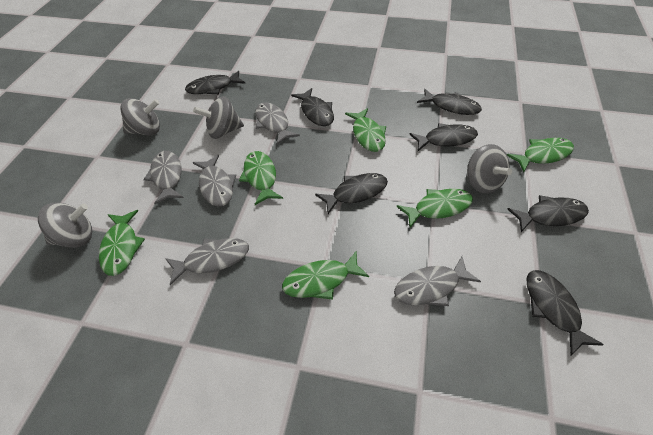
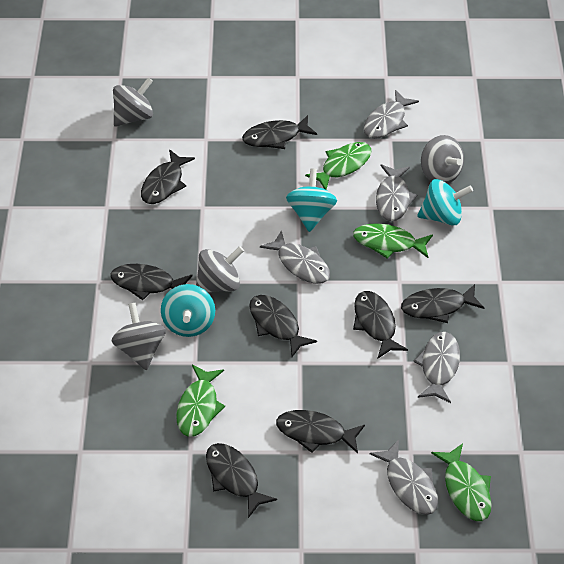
black fish: [185,71,245,94] [291,88,334,126] [315,173,388,214] [409,123,478,151] [417,89,482,115] [507,195,589,232] [526,270,604,356] = 7 -> [110,264,192,300] [141,149,195,204] [206,443,277,518] [242,115,317,149] [249,295,317,357] [276,410,365,453] [353,291,408,358] [401,284,484,323] = 8
green fish: [99,210,145,276] [239,151,283,205] [282,252,369,300] [345,108,386,152] [397,189,473,228] [507,138,574,172] = 6 -> [176,365,225,437] [305,142,372,190] [353,223,433,259] [431,443,492,521] = 4
turquoise spinning top: none = 0 -> [161,284,215,337] [286,169,337,232] [417,179,473,226] = 3

